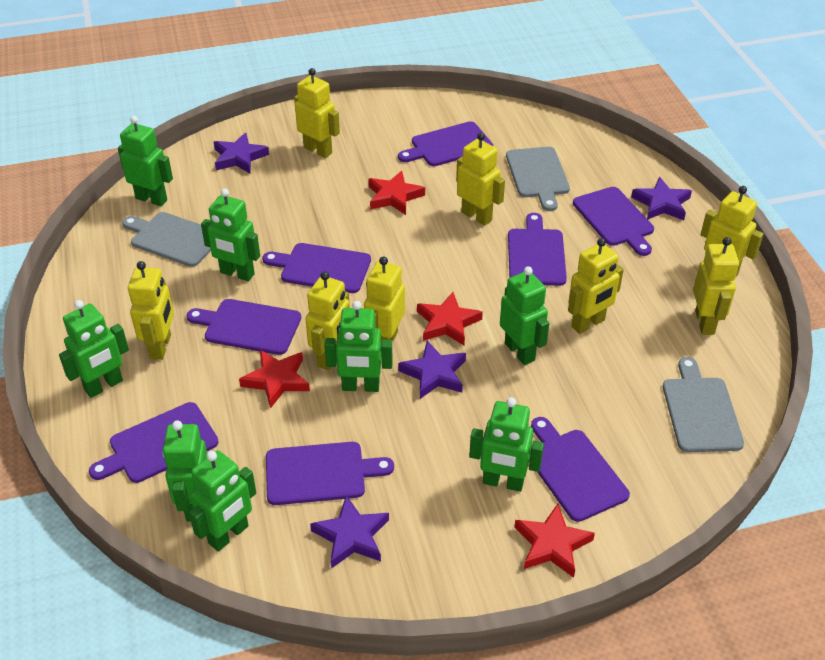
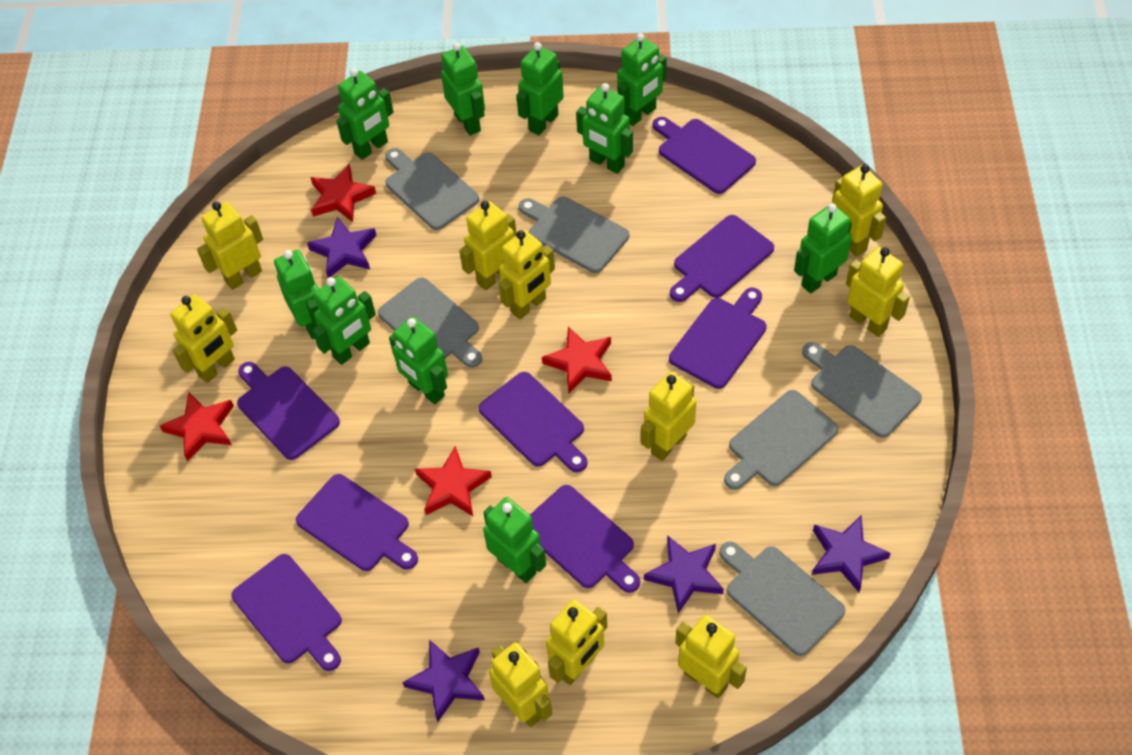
green robot: [59,300,129,398] [118,116,173,206] [162,420,207,521] [189,450,256,551] [201,188,260,281] [324,301,393,392] [469,397,544,492] [500,266,549,365] = 8 -> [274,250,319,339] [312,276,376,365] [336,68,394,160] [389,316,448,404] [441,43,485,136] [483,497,546,583] [516,42,564,136] [576,83,633,174] [617,33,667,126] [794,204,852,294] = 10
grey cutting board: [122,212,211,267] [506,147,570,211] [663,357,744,452] = 3 -> [378,277,482,368] [385,148,479,230] [519,197,629,273] [719,541,845,656] [724,390,838,490] [802,342,922,438] = 6
yellow robot: [128,261,174,360] [294,68,340,158] [306,271,350,370] [364,256,405,344] [456,132,505,226] [568,238,624,334] [693,237,739,335] [701,186,764,276] = 8 -> [171,294,237,383] [197,201,263,290] [459,201,517,290] [489,642,552,727] [499,230,555,320] [546,599,607,685] [641,372,696,461] [676,615,747,699] [832,164,886,257] [846,247,910,337] = 10

